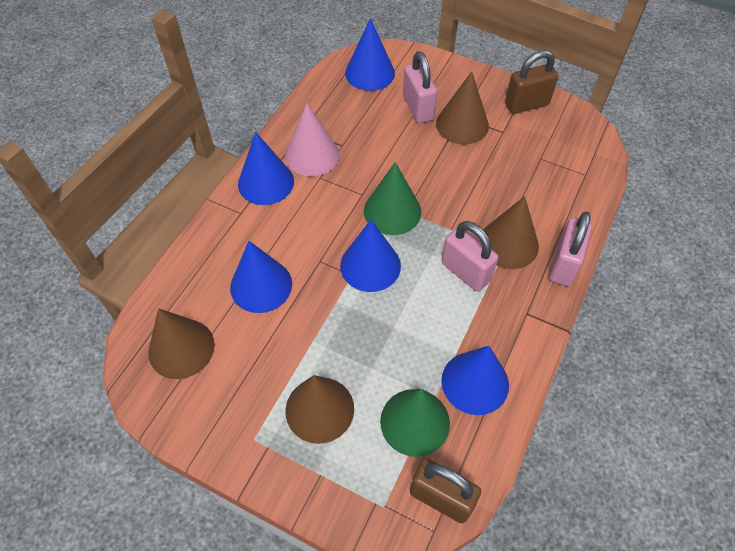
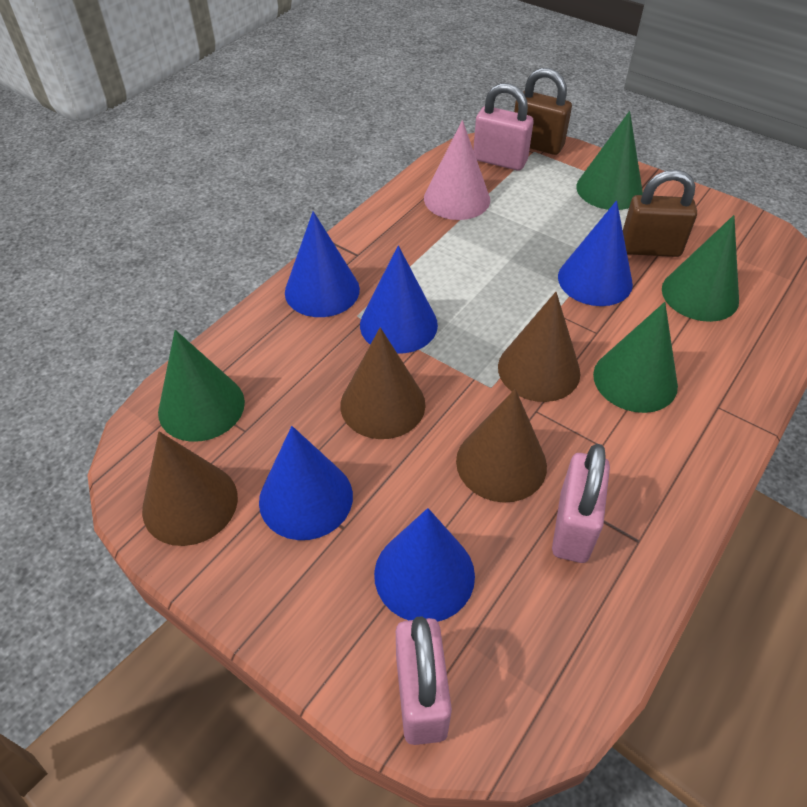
green cone: [364,162,421,235] [380,389,450,457] = 2 -> [158,330,245,442] [576,111,643,210] [593,302,678,413] [662,215,739,322] = 4

